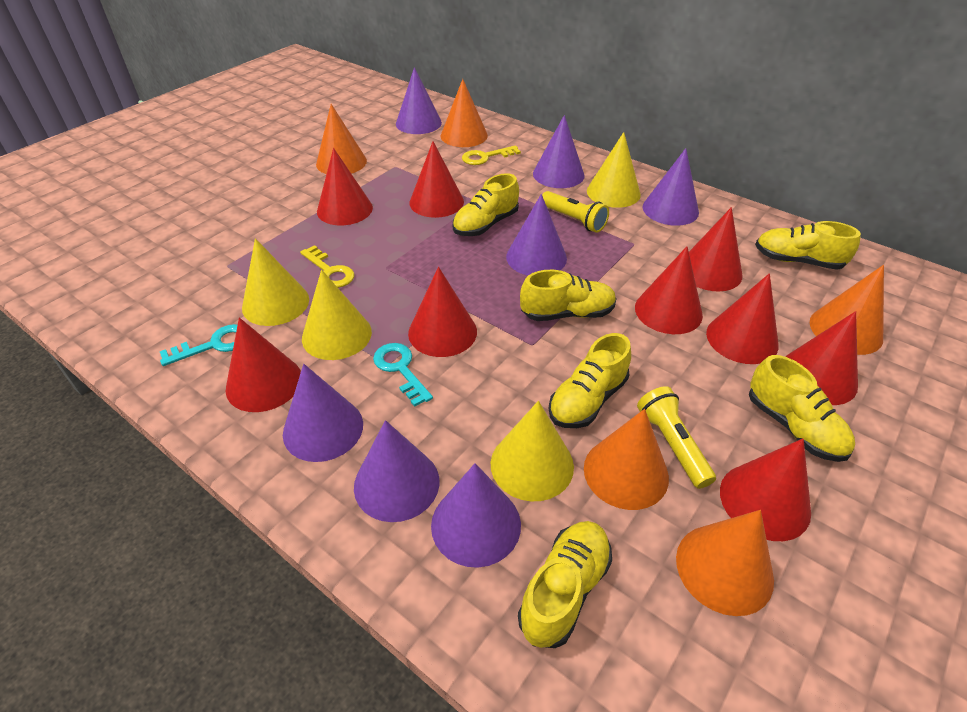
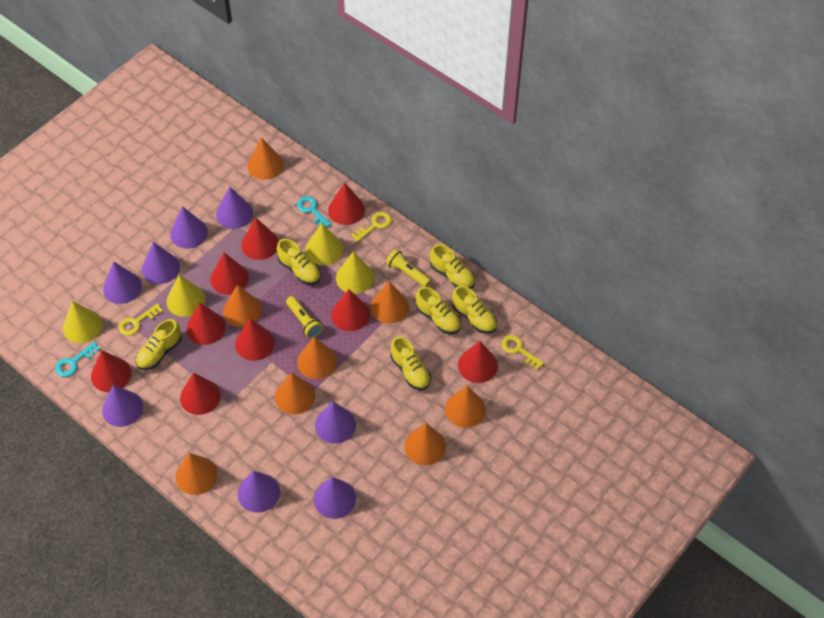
orange cone: [316,104,367,174] [441,79,488,147] [584,409,669,510] [676,510,774,616] [810,265,884,355] = 5 -> [175,453,218,495] [223,285,262,327] [248,137,284,180] [275,372,315,415] [297,337,337,379] [370,281,409,324] [405,423,446,465] [445,386,486,428] = 8
purple cone: [283,364,363,462] [354,420,440,522] [396,67,442,134] [431,463,521,568] [506,194,567,276] [533,115,585,188] [643,148,699,226] = 7 -> [102,385,143,427] [103,261,142,304] [142,242,180,284] [170,206,208,249] [216,186,253,229] [238,471,280,513] [314,477,356,519] [315,402,356,444] = 8
yellow key: [300,245,354,288] [462,145,521,165] = 2 -> [118,303,163,336] [351,212,392,242] [501,335,544,370] = 3

